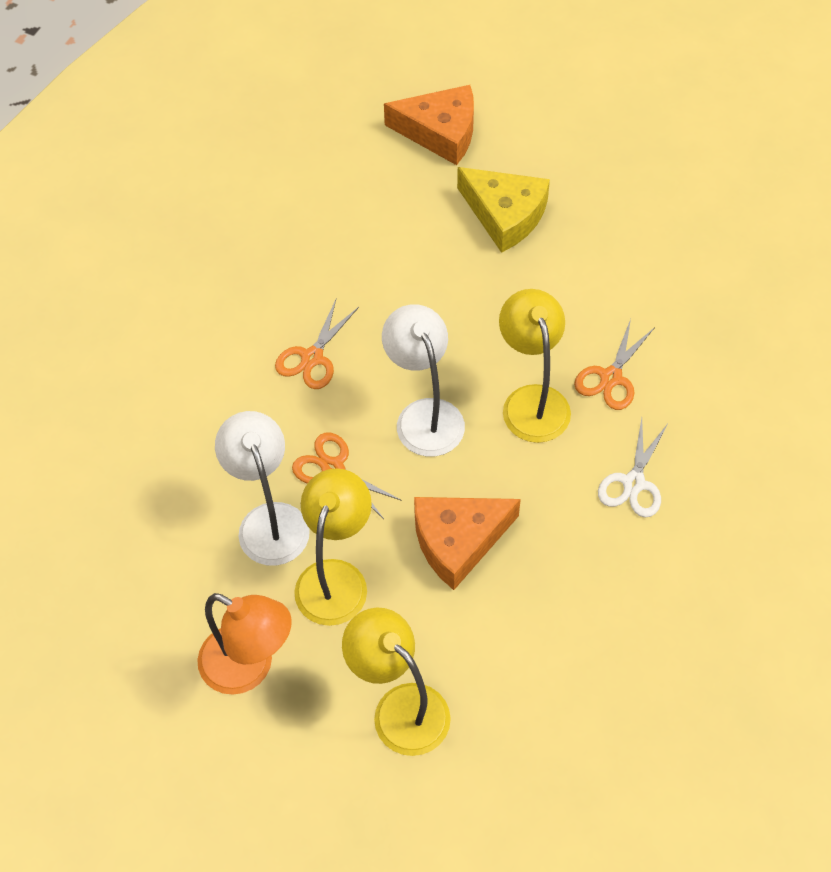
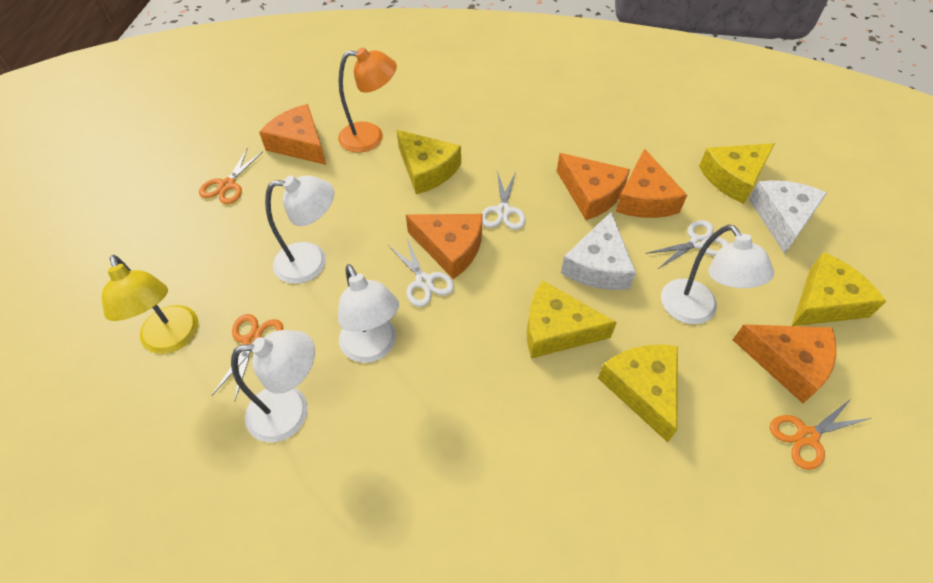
orange cheese: [384,85,474,165] [414,497,521,590] = 2 -> [259,104,326,165] [406,214,483,279] [557,153,630,220] [616,148,687,218] [733,324,836,403] = 5
white cheese: none = 0 -> [561,212,636,290] [749,180,827,254] = 2
white lamp: [215,411,310,566] [382,304,465,457] = 2 -> [231,330,315,442] [265,175,335,284] [338,264,399,363] [661,225,774,324] = 4
white scissors: [598,418,669,517] = 1 -> [388,237,454,307] [482,171,526,230] [646,220,729,269] = 3
yellow cheese: [457,167,550,253] = 1 -> [397,130,461,194] [527,280,617,358] [598,345,678,442] [699,143,775,204] [792,252,886,326] = 5
yellow lamp: [294,468,372,626] [342,607,451,756] [499,289,571,443] = 3 -> [102,255,199,354] = 1

